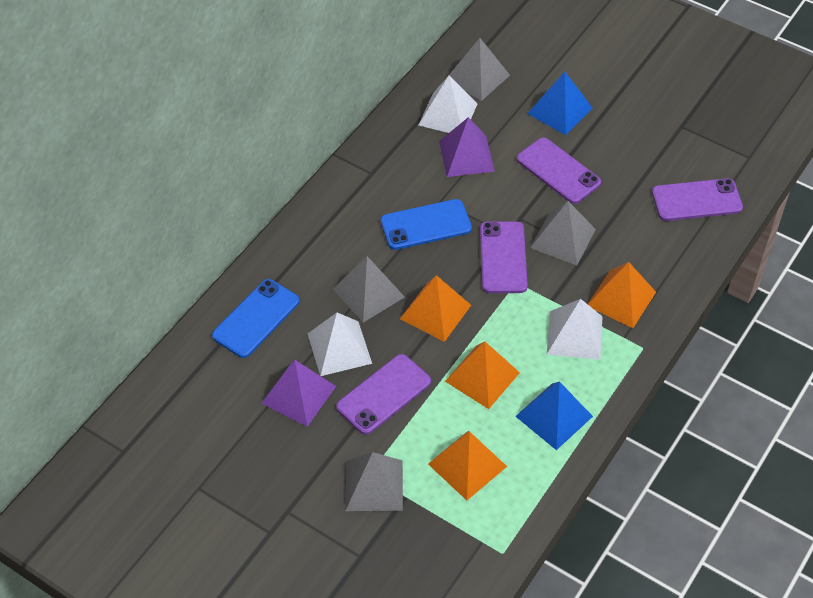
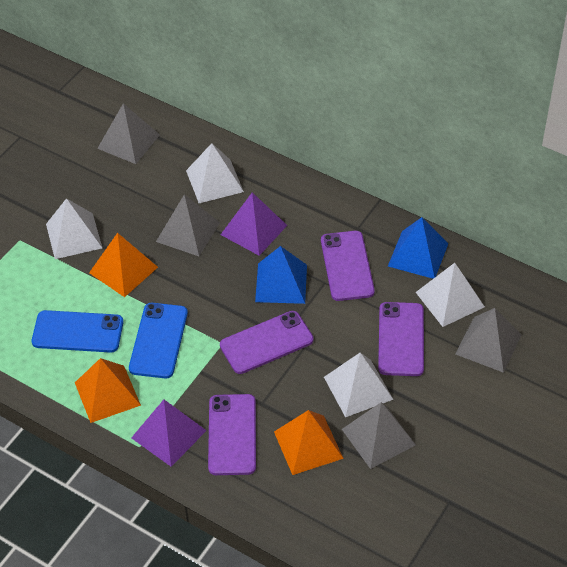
orange pyramid: [400,275,471,342] [428,431,507,500] [445,341,520,409] [588,262,656,328] = 4 -> [75,358,141,423] [89,233,158,297] [274,410,344,475] = 3
white pyramid: [308,313,372,376] [419,75,477,133] [547,299,603,360] = 3 -> [46,198,102,259] [186,143,244,203] [324,353,393,417] [416,263,485,327] = 4

